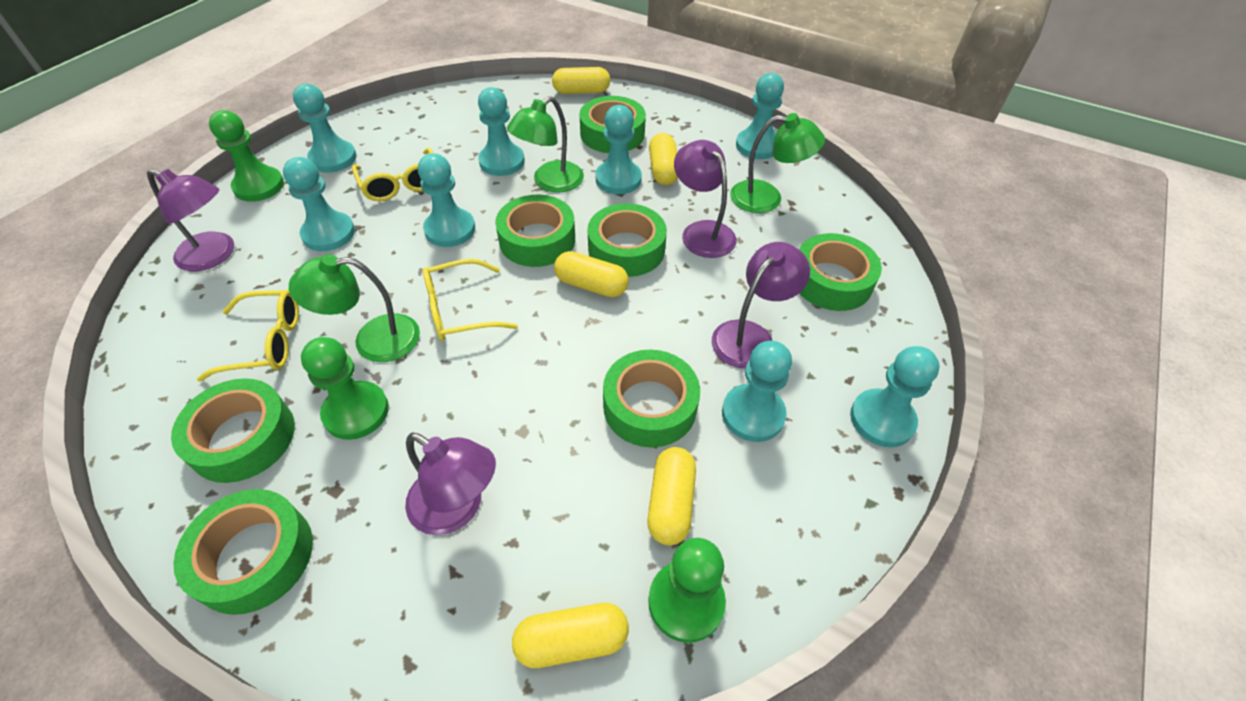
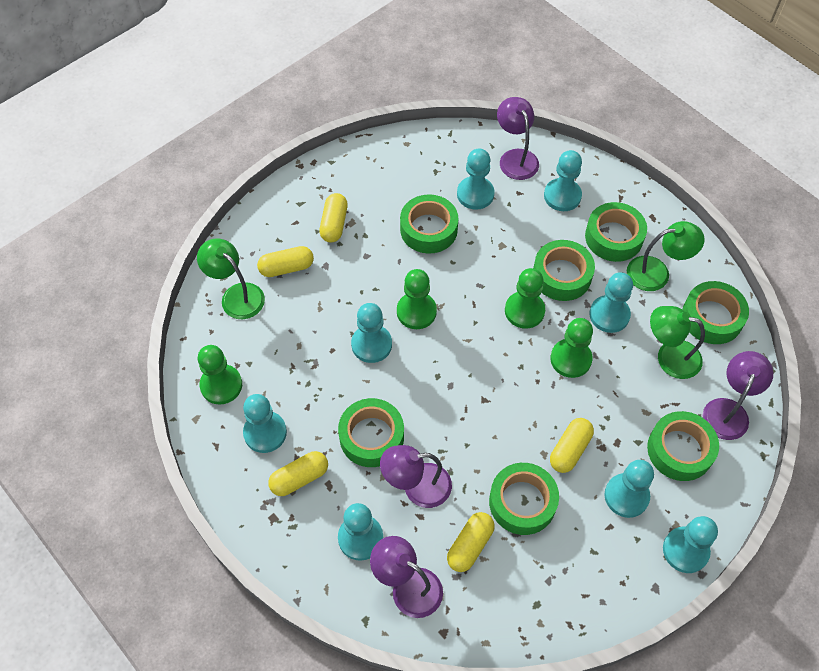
green pawn: [209,110,284,202] [301,337,389,440] [648,538,726,643] = 3 -> [198,345,242,405] [397,269,437,329] [505,268,545,329] [550,318,593,378] = 4
yellow glasses: [197,290,299,381] [352,148,433,201] [423,259,518,341] = 3 -> none = 0

